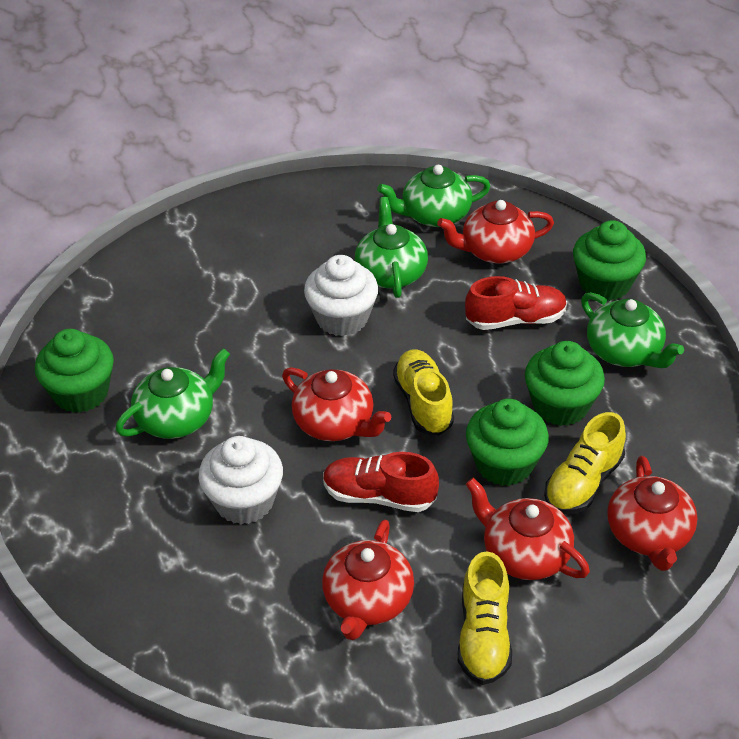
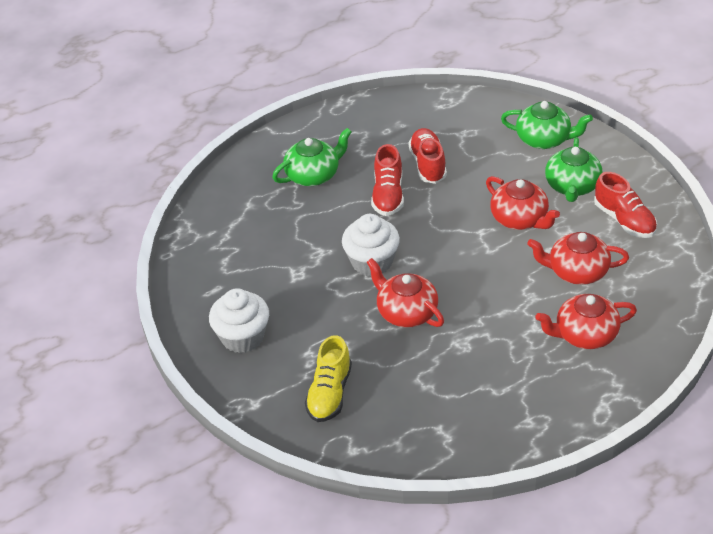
green cupcake: [35,329,114,413] [466,399,549,486] [525,341,605,426] [573,220,646,301] = 4 -> none = 0
green teapot: [116,348,230,439] [355,197,428,298] [377,165,491,227] [581,292,684,368] = 4 -> [272,128,352,186] [501,101,593,149] [545,137,603,202] = 3
red shoe: [323,452,439,512] [465,276,567,330] = 2 -> [371,144,404,216] [409,128,447,184] [594,172,657,238] = 3
red teapot: [282,367,391,441] [322,520,414,640] [437,200,554,264] [466,478,590,580] [607,456,697,571] = 5 -> [367,258,444,328] [486,176,560,230] [527,232,629,285] [535,294,637,349] = 4
yellow shoe: [393,349,454,436] [458,551,512,685] [544,412,626,514] = 3 -> [305,335,352,422] = 1

